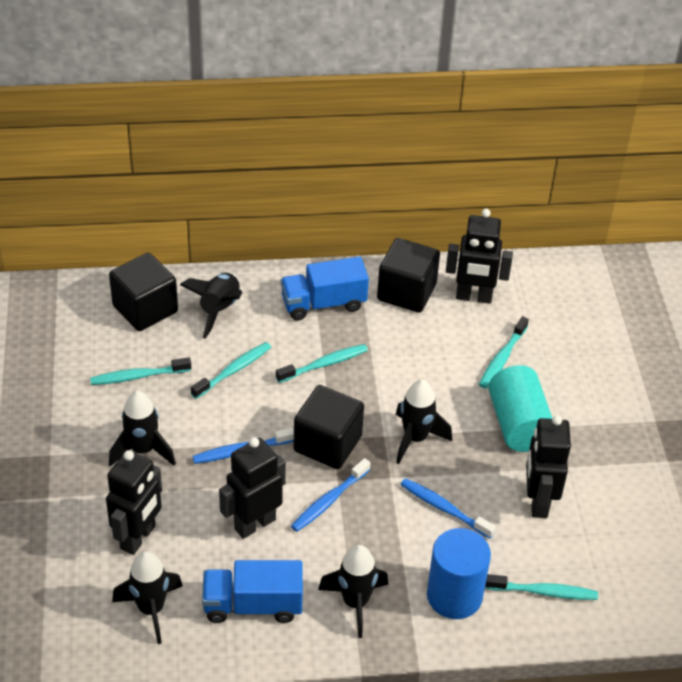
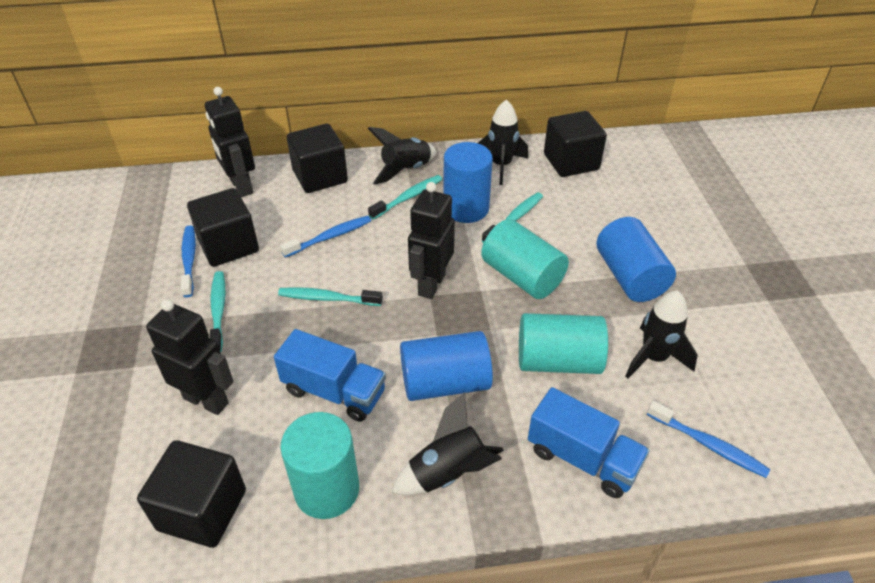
black cube: [109,253,178,331] [294,385,364,469] [377,238,440,313] = 3 -> [137,440,246,548] [187,188,259,267] [287,124,348,193] [544,111,607,177] = 4
black robot: [106,450,162,555] [219,437,286,539] [446,208,513,304] [526,415,571,518] = 4 -> [146,299,233,415] [205,87,255,197] [408,182,455,299] = 3
black rocket: [109,391,176,467] [112,551,183,644] [180,273,242,339] [318,545,388,638] [396,380,452,464] = 5 -> [367,127,437,185] [392,392,504,496] [478,99,528,185] [625,290,698,379] = 4
blue cylinder: [427,528,491,619] = 1 -> [400,331,493,401] [443,142,493,223] [596,217,676,302] = 3
turquoise cylinder: [488,365,552,452] = 1 -> [280,412,359,519] [481,219,569,299] [519,313,608,374] = 3
turquoise toothbrush: [90,358,191,385] [191,342,271,399] [276,344,368,383] [479,316,529,389] [485,574,598,600] = 5 -> [210,271,225,352] [278,287,383,306] [368,175,442,220] [482,192,543,243] = 4

